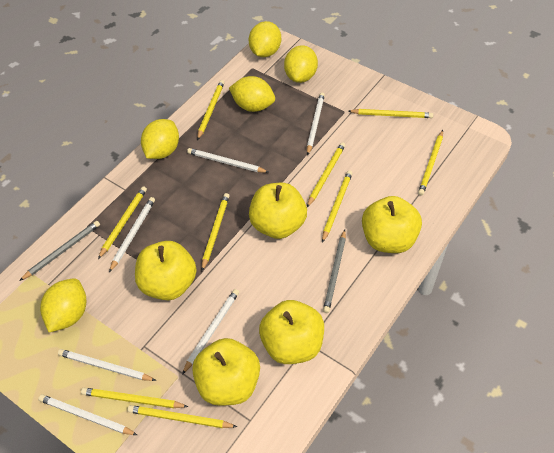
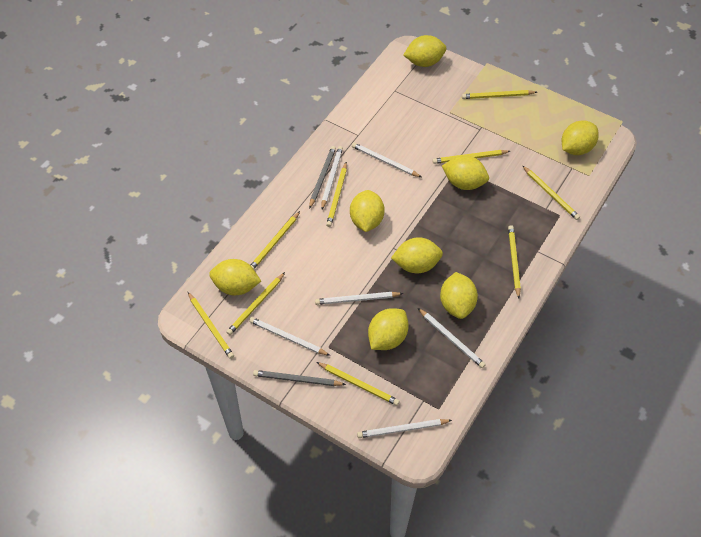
yellow apple: [135,241,197,300] [192,338,260,406] [249,183,307,239] [259,300,324,364] [362,196,422,253] = 5 -> none = 0
yellow lemon: [40,278,86,332] [141,119,179,159] [229,76,275,112] [249,21,281,57] [284,45,318,83] = 5 -> [209,259,261,296] [350,190,385,232] [368,308,409,350] [391,237,443,273] [404,35,446,67] [440,272,478,319] [442,155,489,190] [562,121,599,155] = 8

